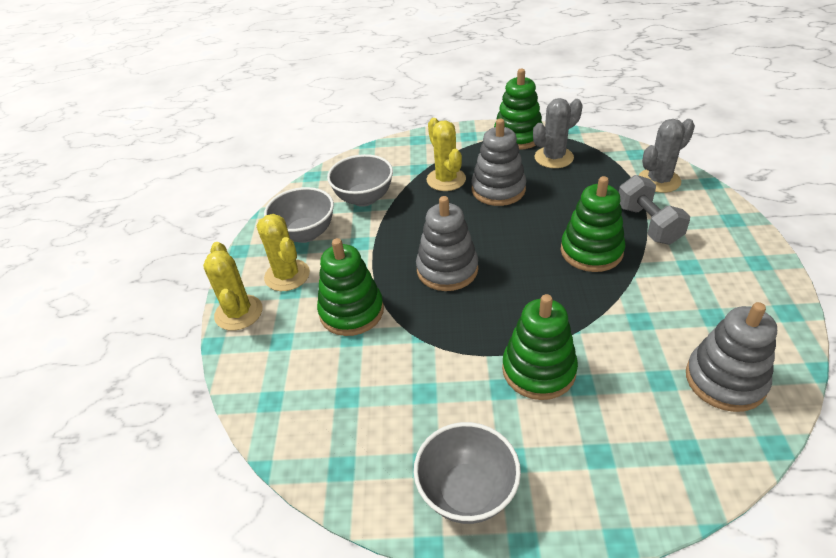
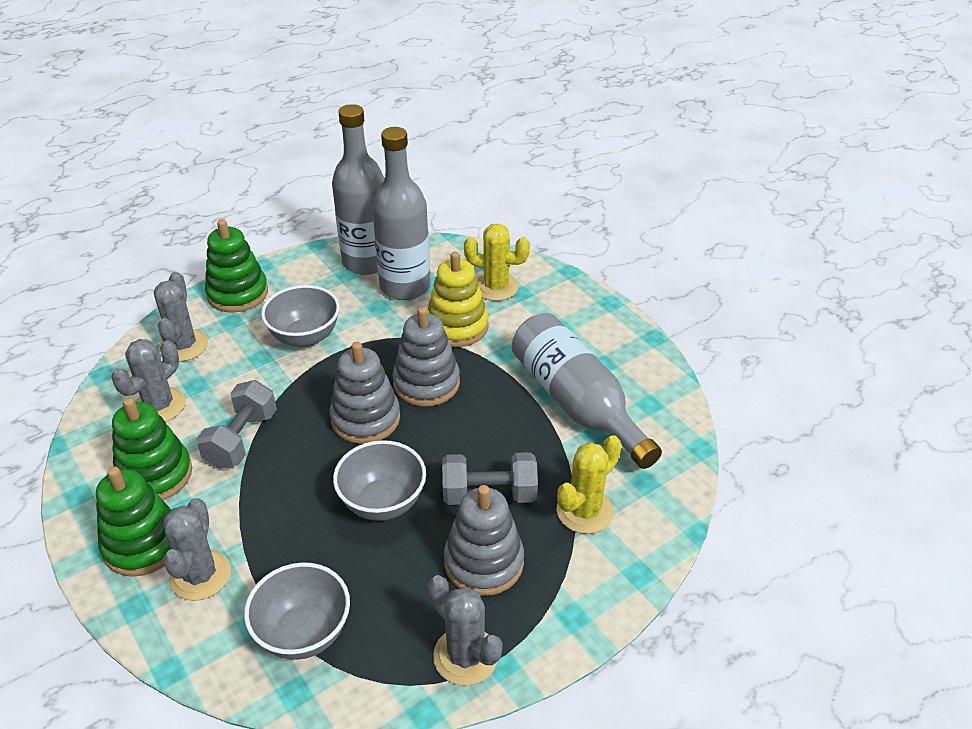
green stacking toy: [317,238,384,336] [494,69,543,150] [502,294,578,400] [561,176,626,272] = 4 -> [96,467,171,577] [112,397,192,500] [205,219,268,313] = 3
grey bottle: none = 0 -> [332,104,385,275] [372,127,431,300] [512,313,662,469] = 3
grey cactus: [533,98,583,168] [639,119,695,193] = 2 -> [111,339,186,422] [154,272,208,362] [163,498,231,601] [428,575,503,686] = 4
grey dumbbell: [619,175,690,245] = 1 -> [196,380,277,469] [442,452,538,505] = 2
yellow cactus: [203,242,262,331] [257,214,310,291] [427,118,466,191] = 3 -> [464,224,530,301] [557,435,622,534] = 2
yellow stacking toy: none = 0 -> [427,251,489,347] = 1

